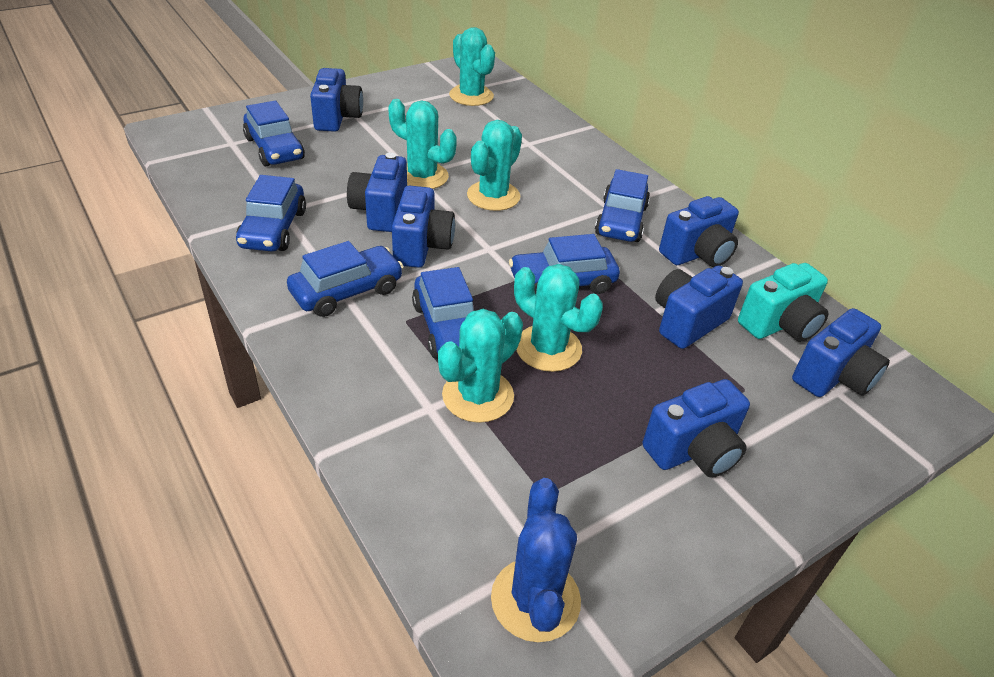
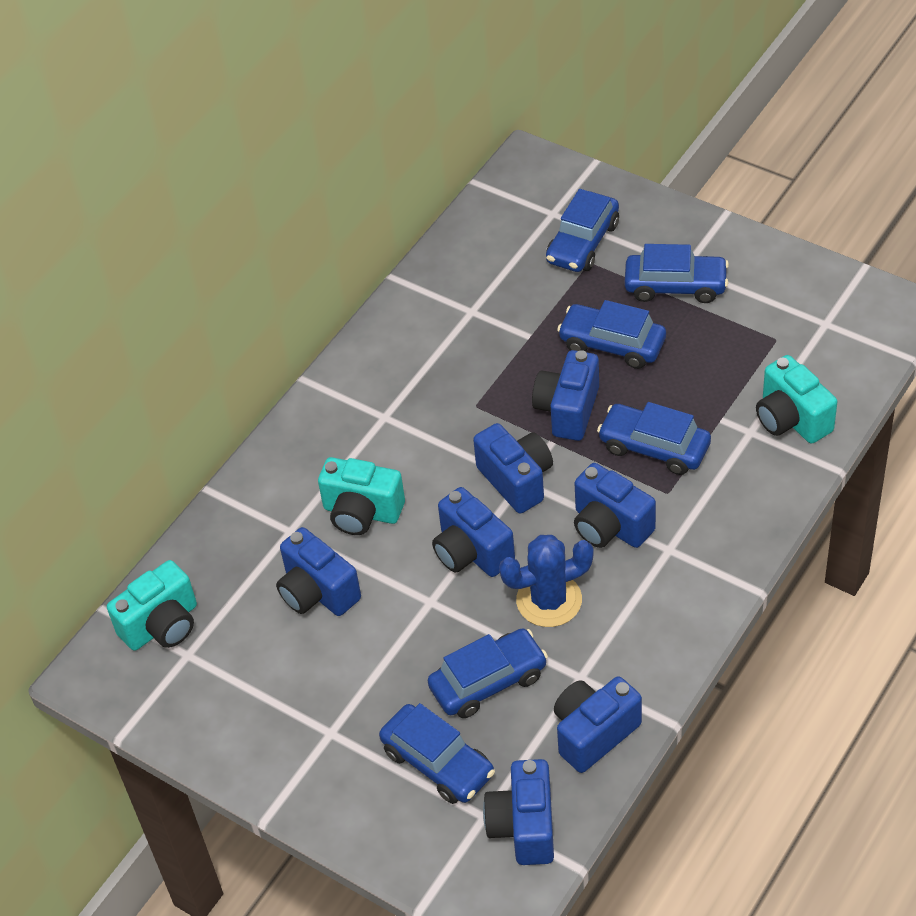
turquoise cactus: [388,99,457,189] [438,309,523,423] [449,27,495,106] [467,120,522,211] [514,264,603,372] = 5 -> none = 0
turquoise camera: [738,263,829,342] = 1 -> [107,560,197,651] [318,457,405,535] [756,355,837,444] = 3

